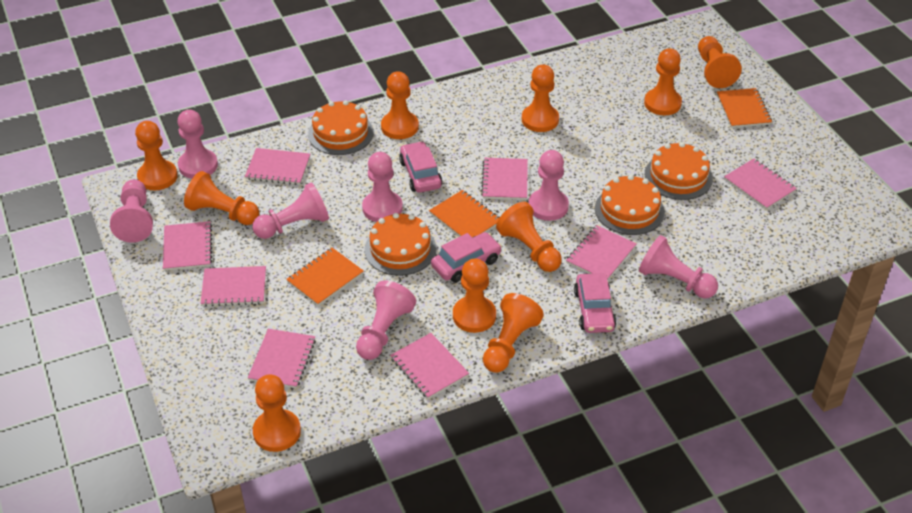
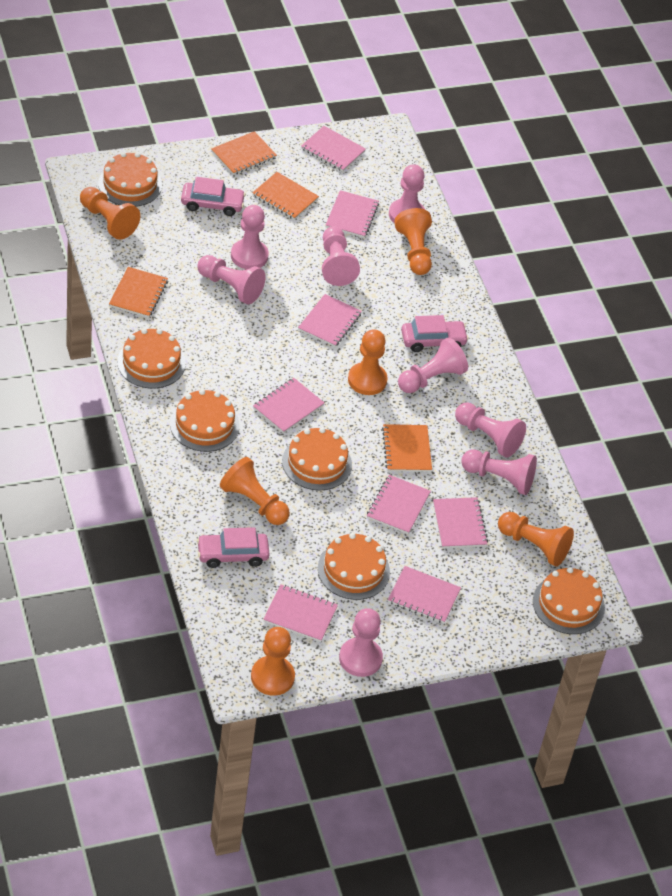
orange cake: [308,100,373,155] [365,213,436,276] [595,175,665,235] [644,142,713,200] = 4 -> [98,152,162,207] [117,328,186,388] [170,389,240,452] [282,427,352,491] [318,533,390,600] [533,567,605,634] = 6
orange notebook: [286,248,364,306] [429,190,500,238] [717,88,772,128] = 3 -> [109,267,168,318] [211,131,277,175] [252,172,319,220] [382,424,432,472] = 4
orange pawn: [135,121,178,190] [184,171,259,225] [253,374,301,452] [381,71,419,139] [453,258,496,333] [483,293,544,373] [496,202,562,272] [522,64,559,132] [644,48,682,115] [698,36,742,88] = 10 -> [80,187,140,240] [220,457,290,525] [251,627,295,696] [348,329,387,395] [394,208,432,275] [498,512,574,567] = 6
pink pawn: [110,180,153,243] [177,110,218,179] [252,182,329,239] [356,281,416,360] [362,152,403,222] [529,150,569,221] [639,235,718,299] = 7 -> [197,255,266,304] [231,205,269,269] [322,226,360,286] [339,608,383,677] [389,164,425,224] [398,337,468,393] [455,402,526,457] [461,449,537,495] = 8

